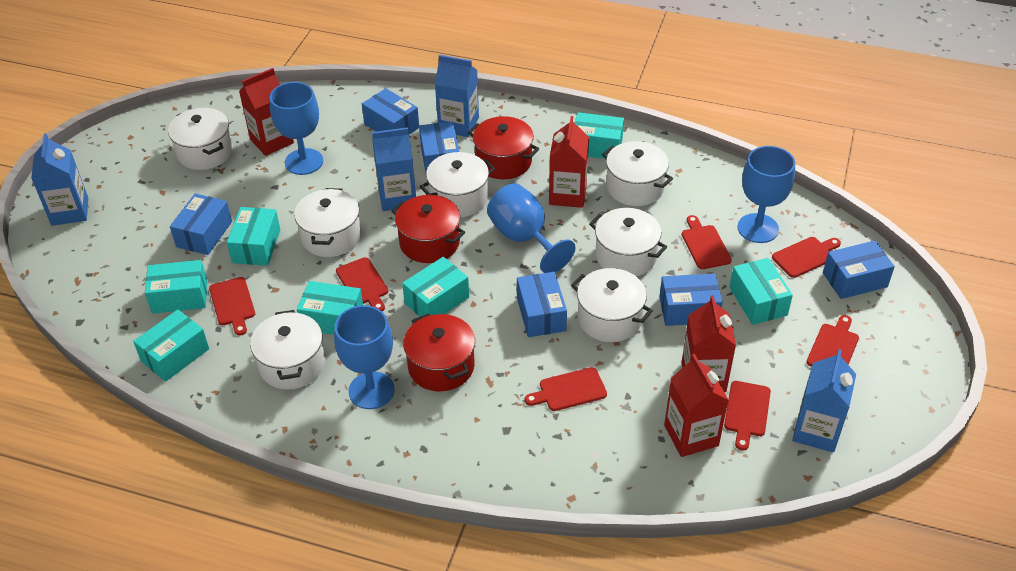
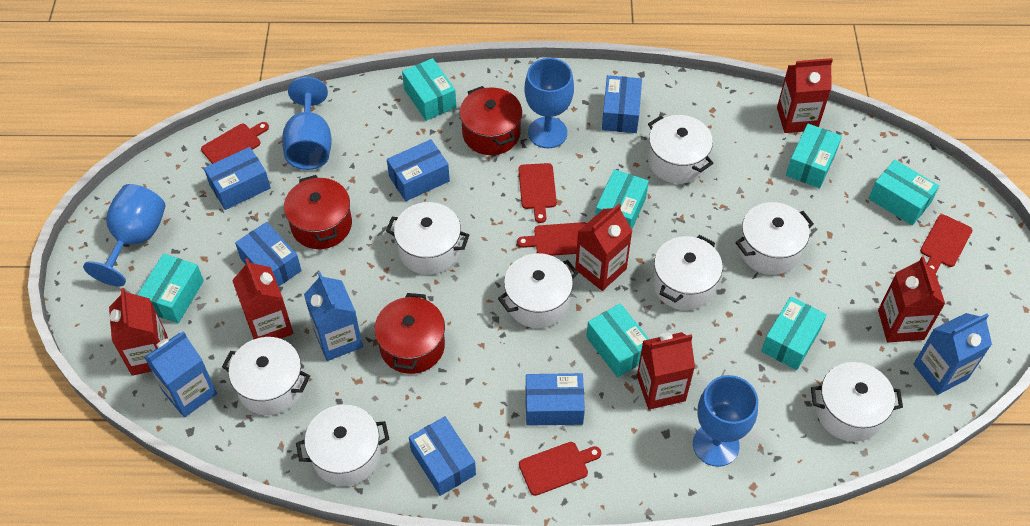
blue carton: [31,133,88,226] [372,127,416,211] [435,55,479,137] [792,349,856,452] = 4 -> [144,331,217,417] [304,272,363,361] [914,313,992,395] = 3
red carton: [239,68,294,156] [549,116,589,208] [664,354,729,457] [682,295,736,392] = 4 -> [109,288,168,376] [232,258,293,339] [575,204,632,291] [637,332,695,410] [777,58,833,133] [878,256,945,343] = 6
red cutting board: [209,277,255,336] [336,257,388,311] [525,367,607,411] [682,215,732,269] [724,381,771,451] [772,237,841,278] [806,315,859,367] = 7 -> [201,122,269,164] [517,222,587,256] [519,163,557,223] [519,442,601,496] [920,214,972,273] = 5
white pot: [168,108,233,170] [250,310,325,390] [294,188,361,257] [420,152,495,217] [571,268,653,342] [589,208,667,276] [602,141,673,206] = 7 -> [222,337,310,415] [296,405,389,486] [386,202,469,275] [498,253,578,328] [648,115,714,184] [653,235,723,310] [735,202,814,275] [811,362,903,442] = 8

